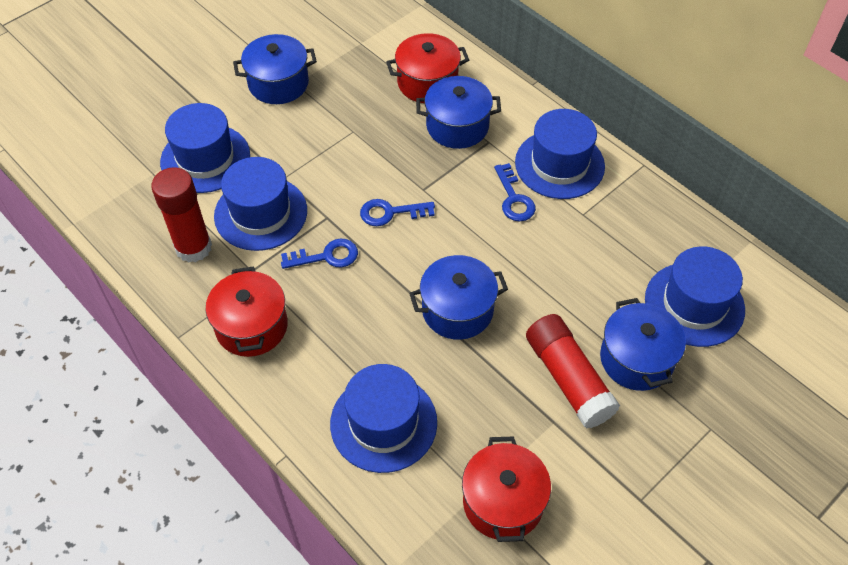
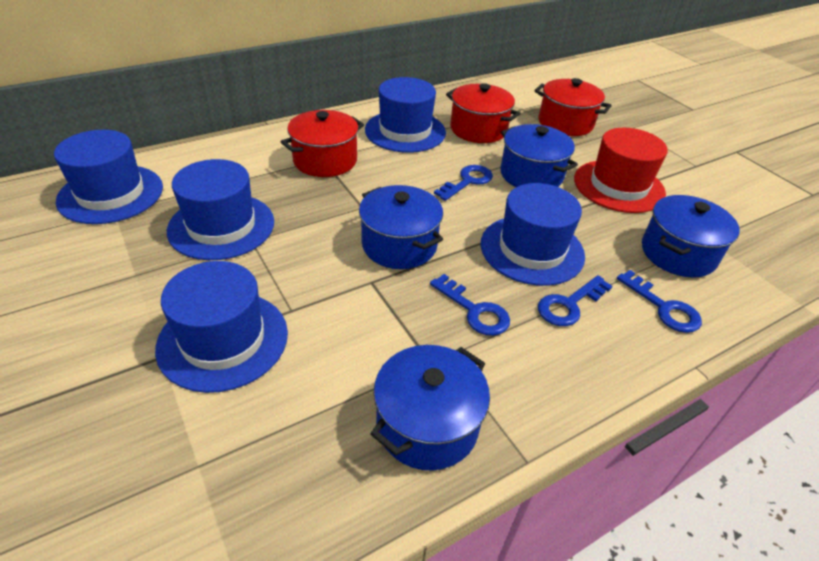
blue key: [281,239,358,269] [360,199,435,226] [494,163,536,222] = 3 -> [430,274,510,336] [434,165,493,201] [538,275,613,326] [617,270,702,333] = 4
red glue stick: [151,167,212,263] [526,314,620,429] = 2 -> none = 0
red hat: none = 0 -> [574,128,668,213] = 1

